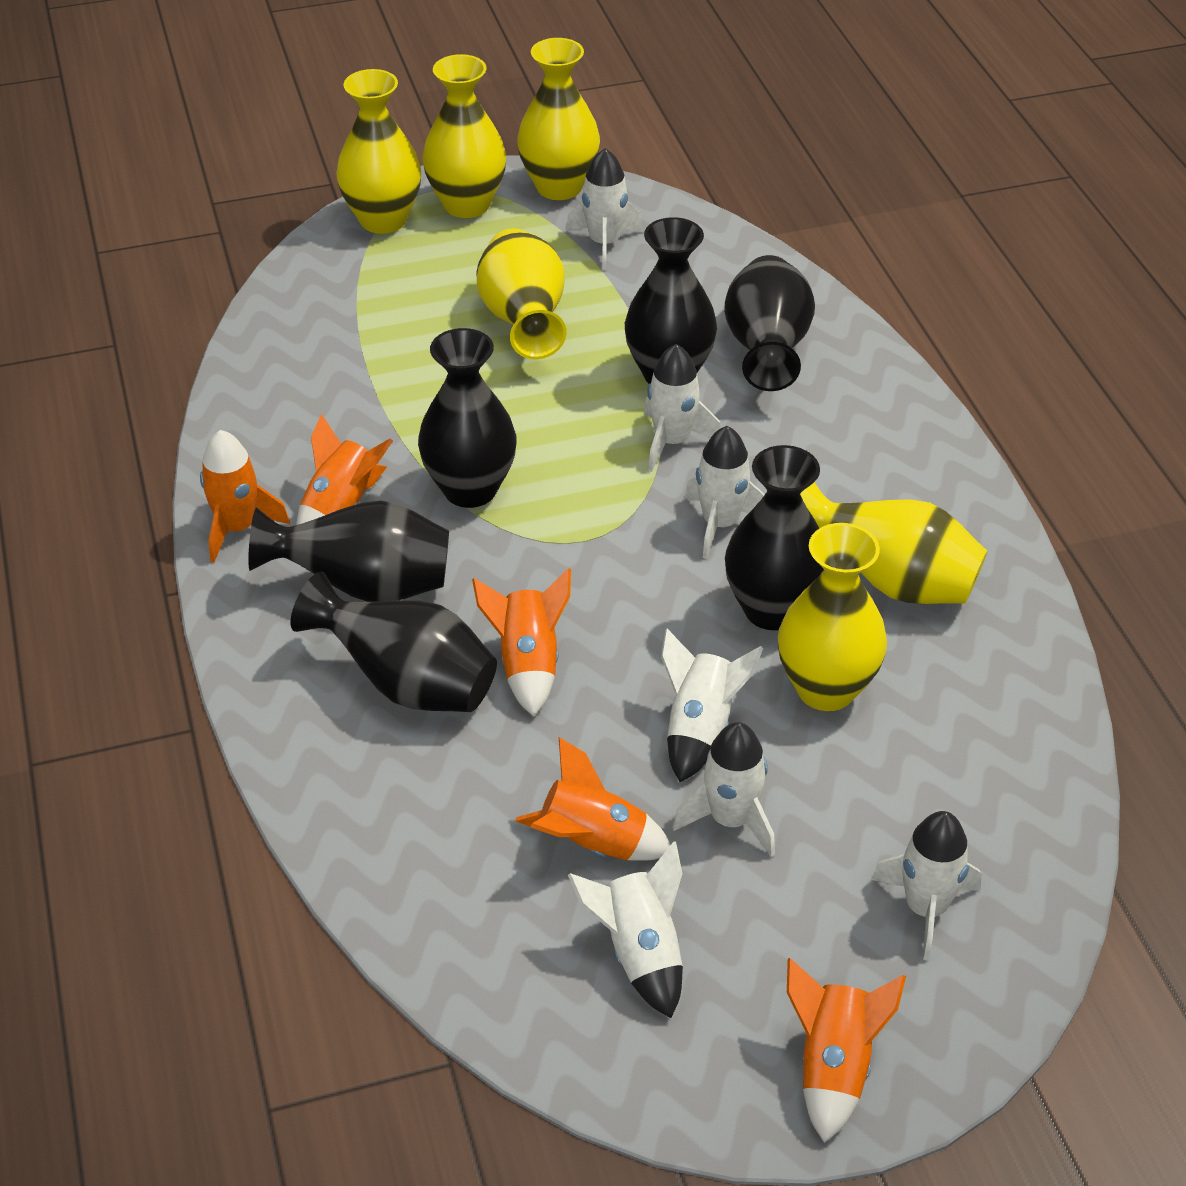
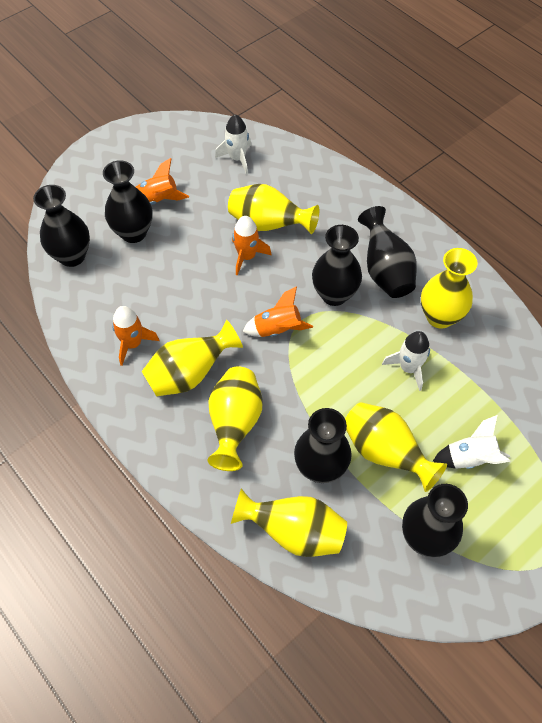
orange rocket: [200,430,290,563] [296,414,393,525] [472,568,571,716] [515,737,670,861] [787,958,906,1143] = 5 -> [112,306,160,366] [136,158,189,205] [232,216,272,276] [242,286,313,337] = 4
white rocket: [566,148,644,270] [568,842,683,1018] [644,344,721,472] [661,628,763,782] [672,722,775,857] [685,426,765,559] [872,811,981,961] = 7 -> [215,114,251,174] [382,331,430,391] [433,415,511,469] = 3

